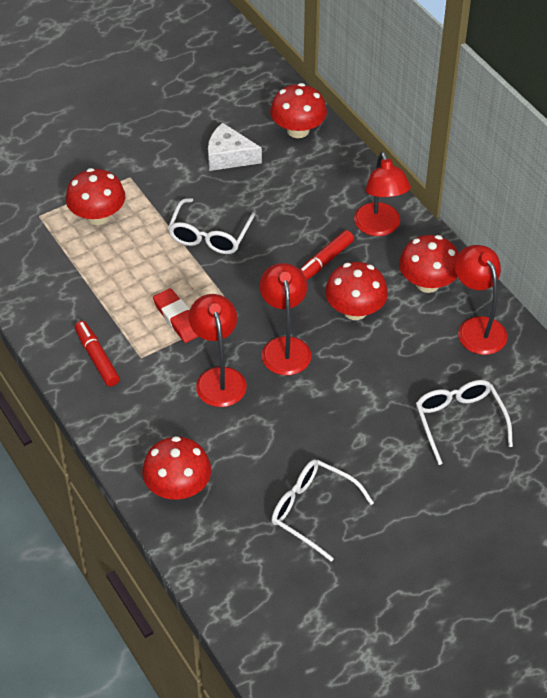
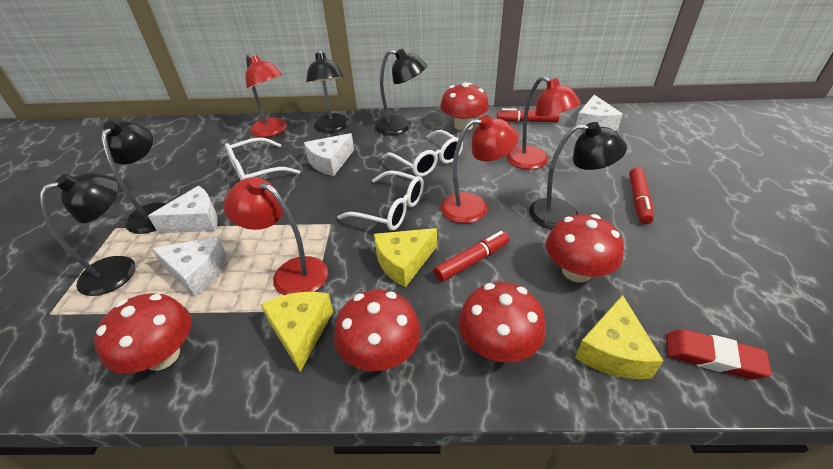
black lamp: none = 0 -> [40,172,135,296] [101,121,166,234] [306,49,350,133] [375,48,427,135] [529,122,627,229] = 5
red marker: [75,321,120,387] [300,230,354,280] = 2 -> [434,231,510,282] [497,108,560,122] [629,168,654,224] = 3
white cheese: [208,123,262,171] = 1 -> [148,186,218,233] [152,236,227,296] [304,133,354,176] [576,95,622,131] = 4
yellow cheese: none = 0 -> [261,292,333,372] [374,228,437,288] [575,295,663,379] = 3

